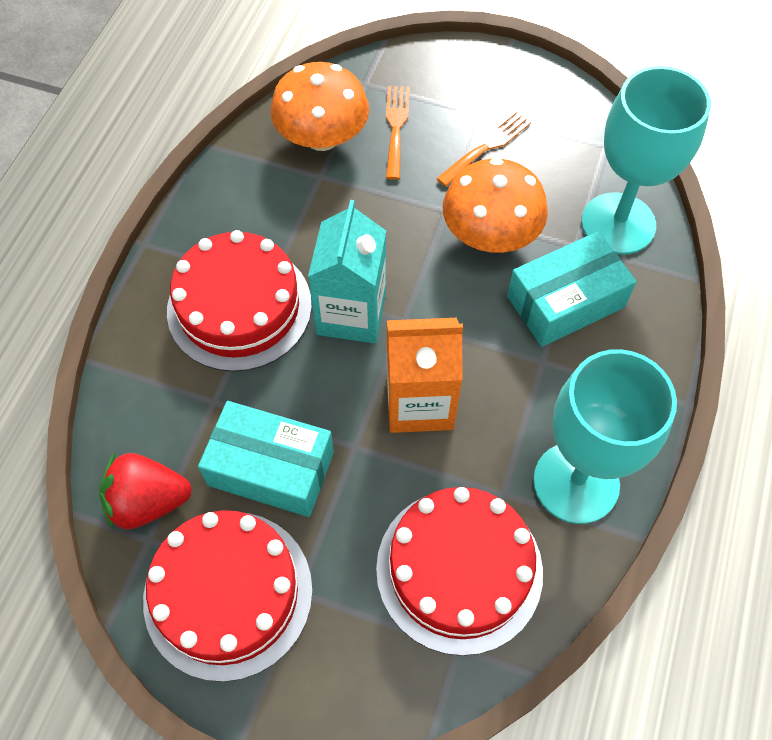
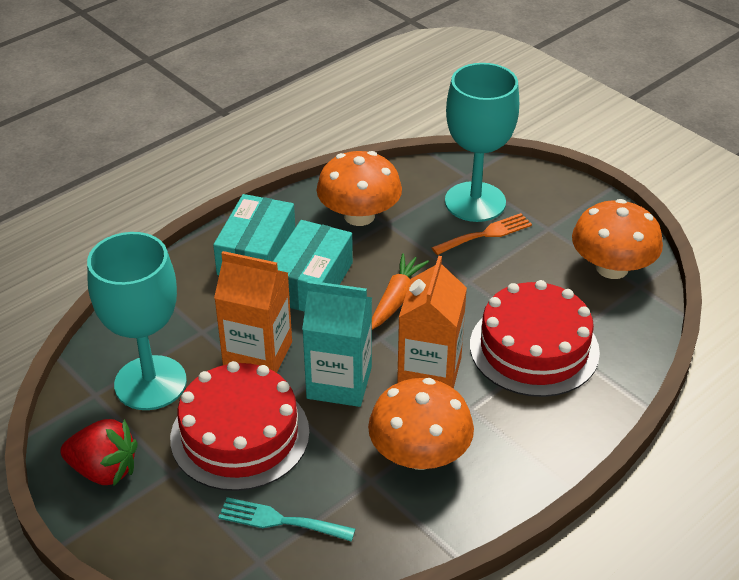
orange carrot: none = 0 -> [372,253,429,330] = 1
orange carton: [387,318,463,433] = 1 -> [214,251,292,373] [397,256,467,389] = 2
orange fork: [386,86,410,180] [436,110,531,187] = 2 -> [432,213,532,255] = 1
orange mushroom: [271,62,369,151] [443,158,548,253] = 2 -> [317,151,402,226] [368,378,474,470] [572,199,663,279] = 3
red cake: [143,510,313,682] [167,230,312,372] [376,487,543,656] = 3 -> [170,361,310,491] [470,280,600,397] = 2
turquoise fork: none = 0 -> [218,497,355,542] = 1

